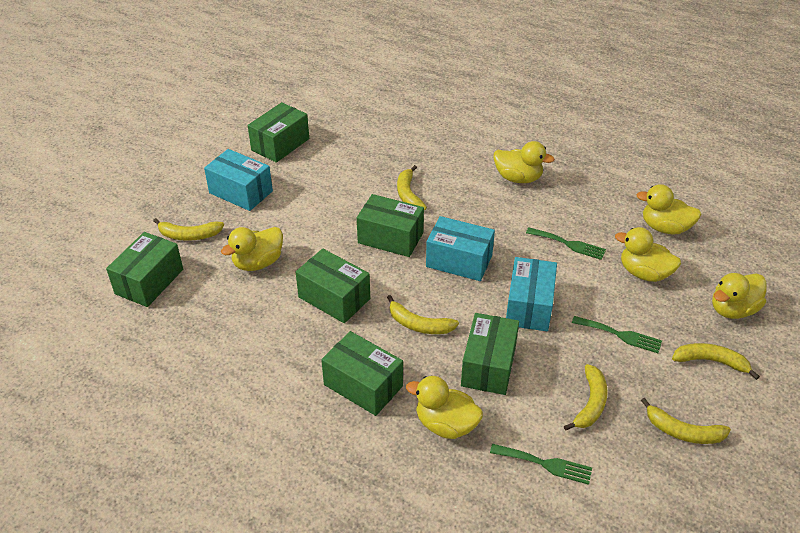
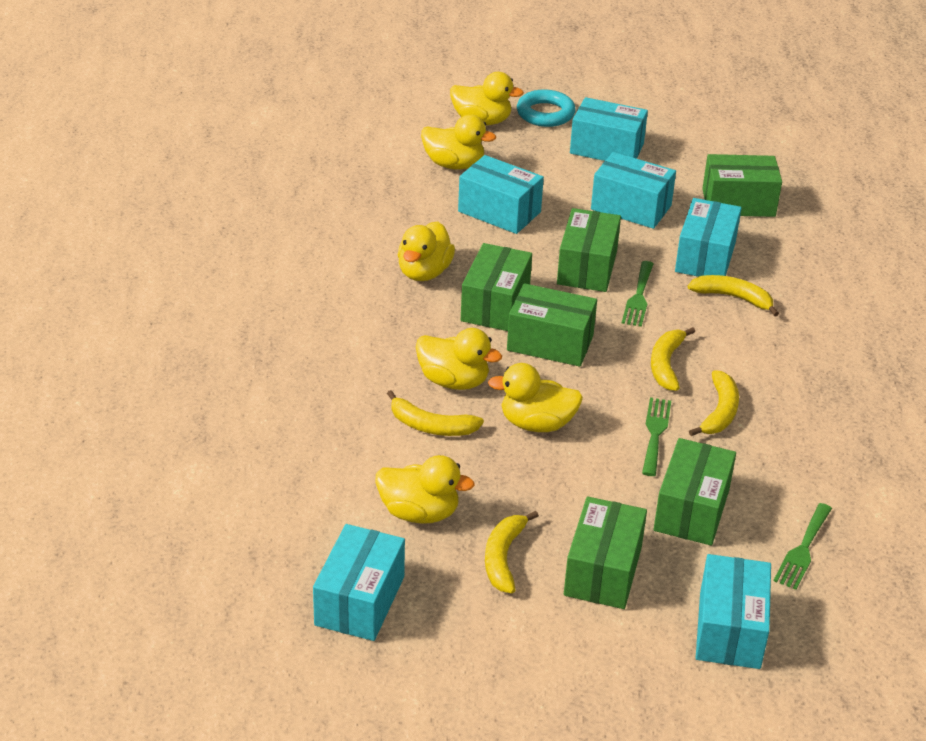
turquoise box: [204,149,273,211] [426,216,495,281] [506,257,557,331] = 3 -> [313,524,405,641] [458,155,544,234] [570,97,648,161] [591,152,676,229] [675,198,742,277] [696,554,771,669] = 6
turquoise ring: none = 0 -> [517,89,576,127] = 1
yellow banana: [153,218,224,241] [387,295,459,334] [397,165,427,210] [564,364,608,431] [641,398,731,444] [672,343,760,380] = 6 -> [387,390,484,436] [485,511,539,594] [651,327,695,391] [688,275,779,317] [689,370,739,436] = 5

